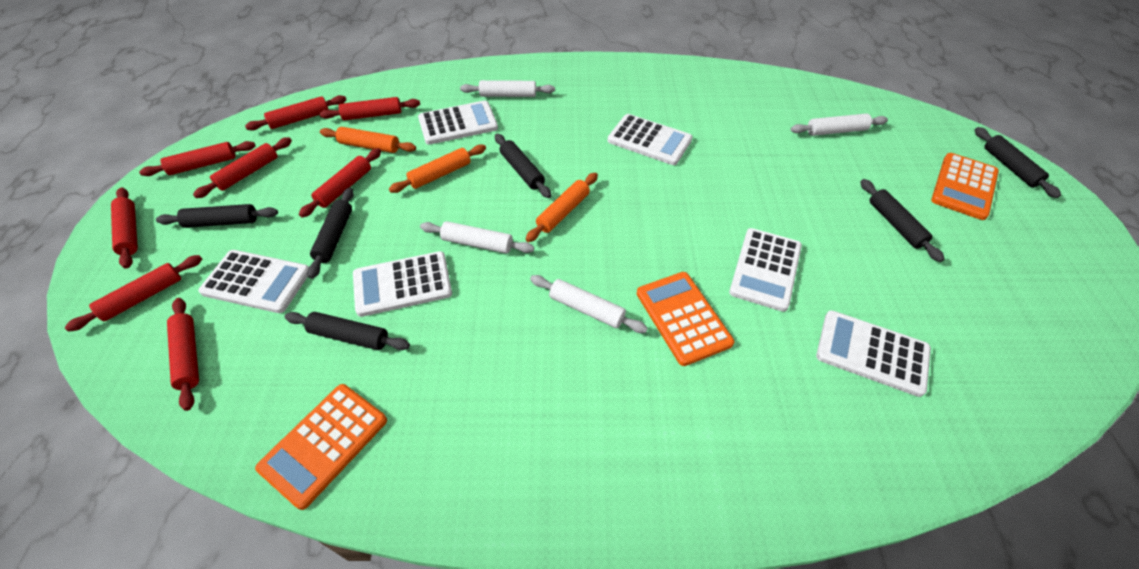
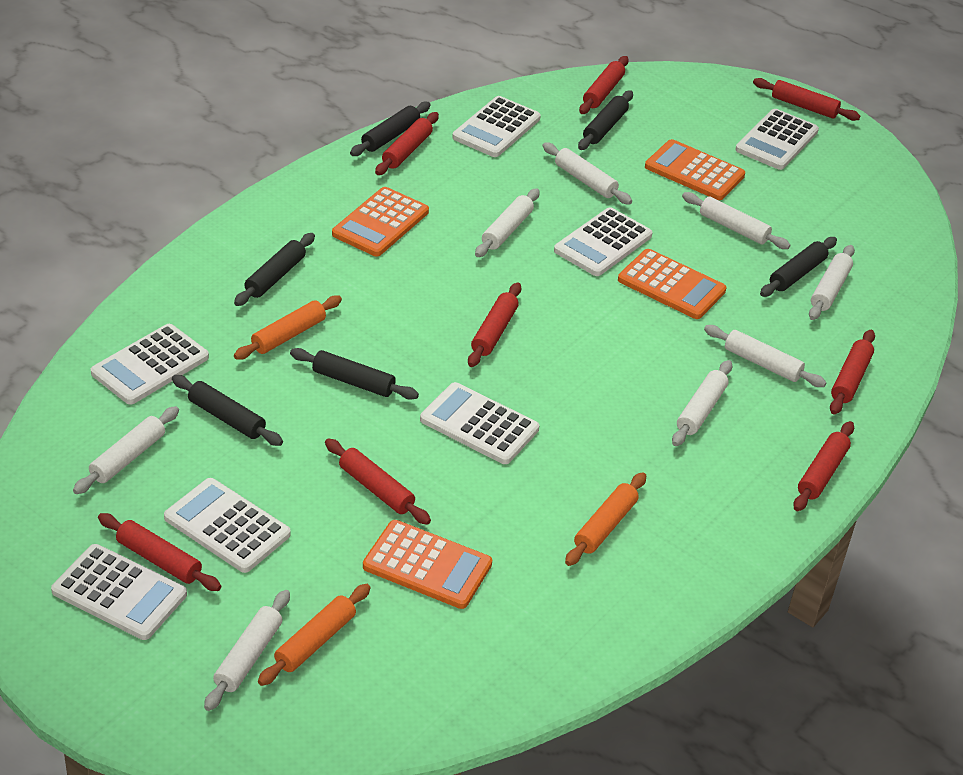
orange calculator: [255,384,387,510] [637,272,734,366] [931,153,999,220] = 3 -> [332,187,429,257] [363,520,492,609] [618,249,726,319] [645,139,745,200] = 4
white calculator: [198,250,309,313] [353,251,452,317] [418,100,498,145] [608,114,693,165] [729,228,802,312] [816,310,931,397] = 6 -> [51,544,187,640] [91,324,209,405] [164,478,291,573] [420,382,539,464] [452,96,541,157] [554,207,653,276] [735,109,819,170] = 7
white rolling pin: [420,221,534,254] [460,80,555,97] [530,275,648,333] [791,114,888,136] = 4 -> [73,406,179,494] [204,590,290,711] [475,188,540,257] [542,142,632,204] [672,360,732,446] [682,192,790,249] [704,325,827,387] [809,245,855,320] = 8

